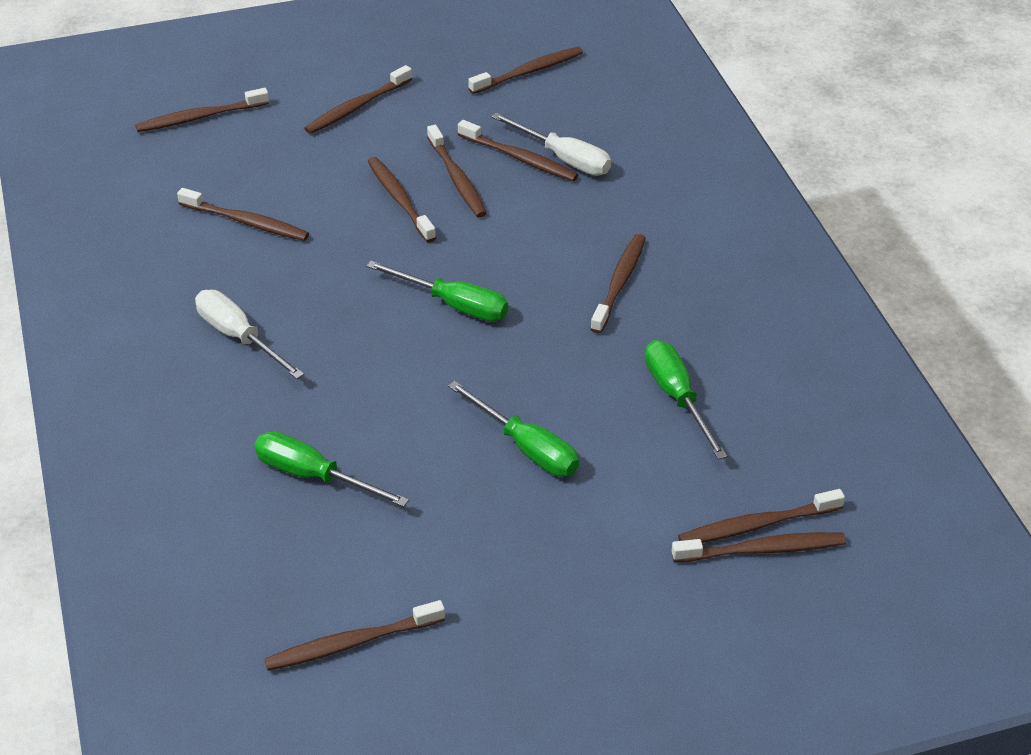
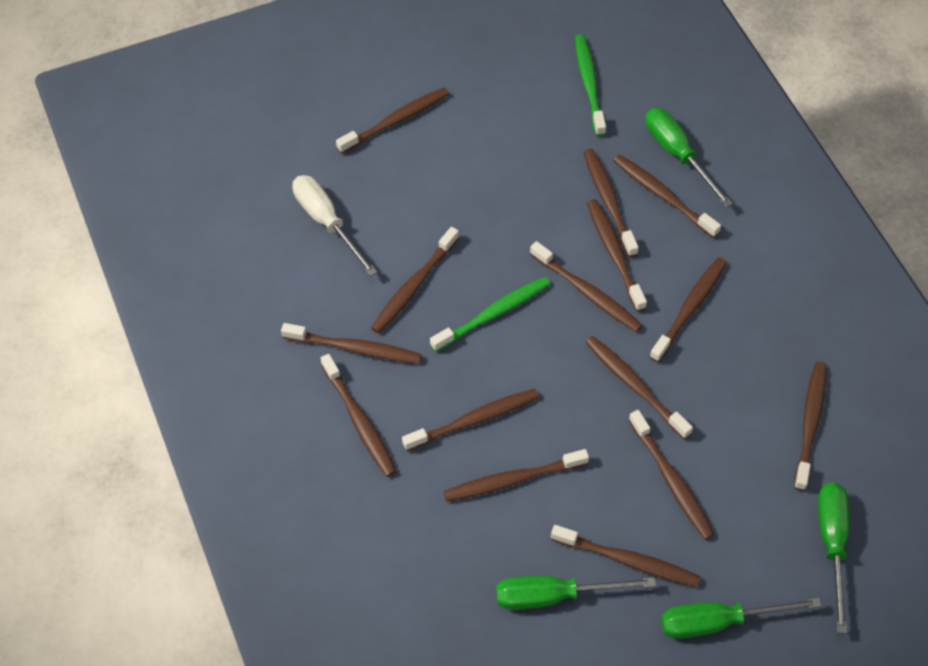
brown toothbrush: [135,88,269,132] [177,188,309,241] [264,600,445,671] [304,65,412,134] [368,157,436,242] [427,125,487,218] [458,120,578,181] [468,47,583,94] [590,234,645,333] [672,532,846,562] [678,489,845,543] = 11 -> [281,323,422,363] [321,354,396,477] [336,88,449,154] [371,227,459,334] [402,389,539,451] [443,449,589,502] [530,241,642,332] [551,525,701,587] [584,149,639,257] [585,336,693,439] [587,199,647,312] [613,154,721,238] [629,410,714,540] [650,257,727,362] [794,362,826,491] = 15
green toothbrush: none = 0 -> [430,277,550,352] [575,34,606,136] = 2
white screwdriver: [195,290,304,379] [491,113,611,175] = 2 -> [292,175,378,276] = 1

